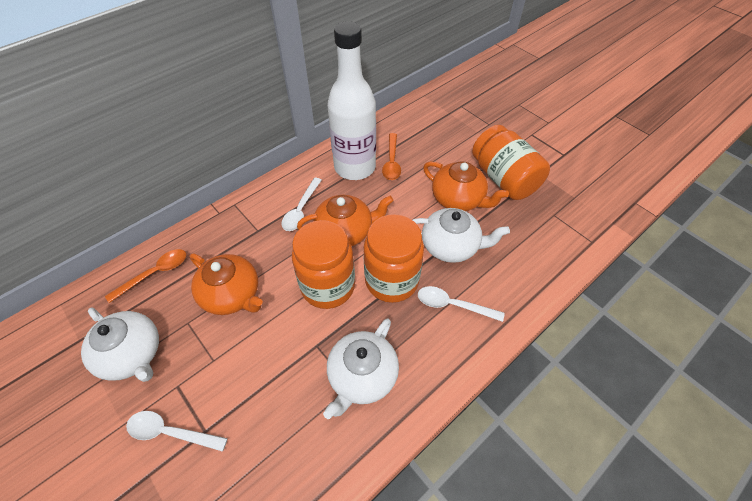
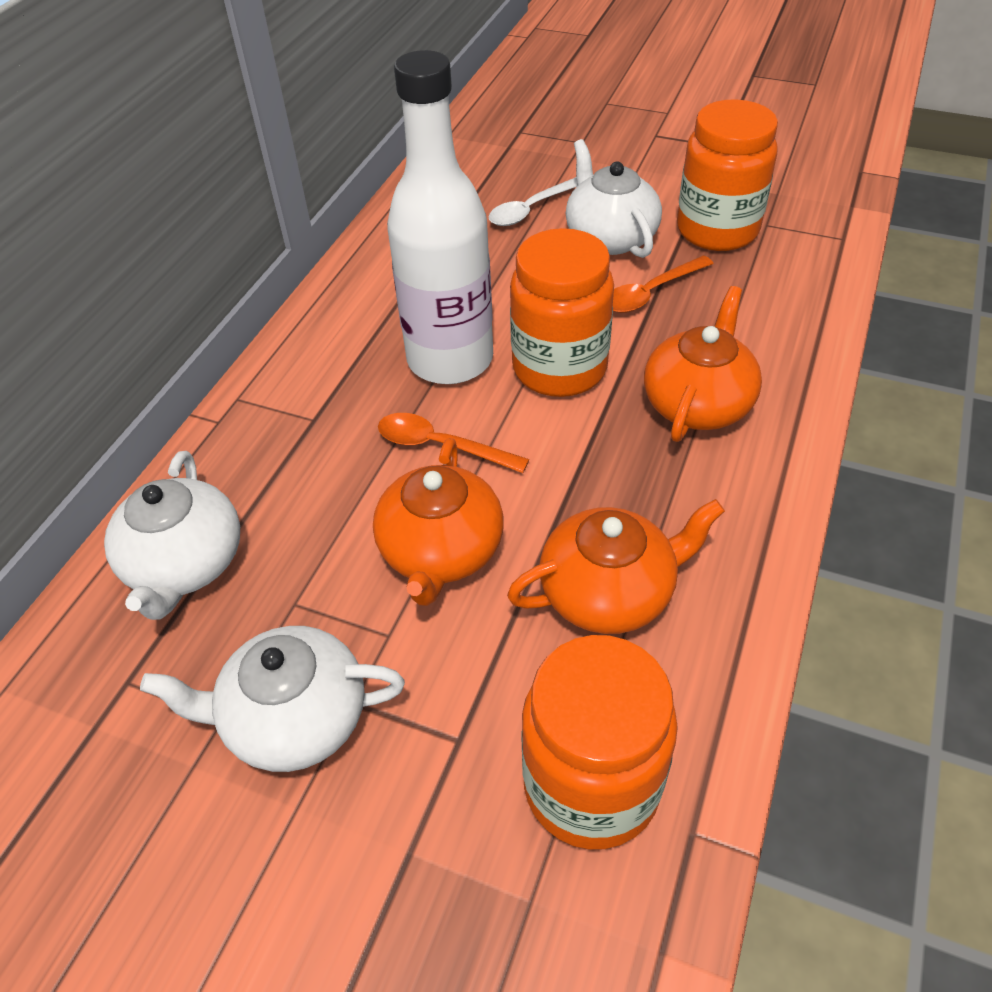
white spoon: [126,411,228,452] [282,178,322,231] [418,286,504,322] = 3 -> [489,177,578,226] = 1

